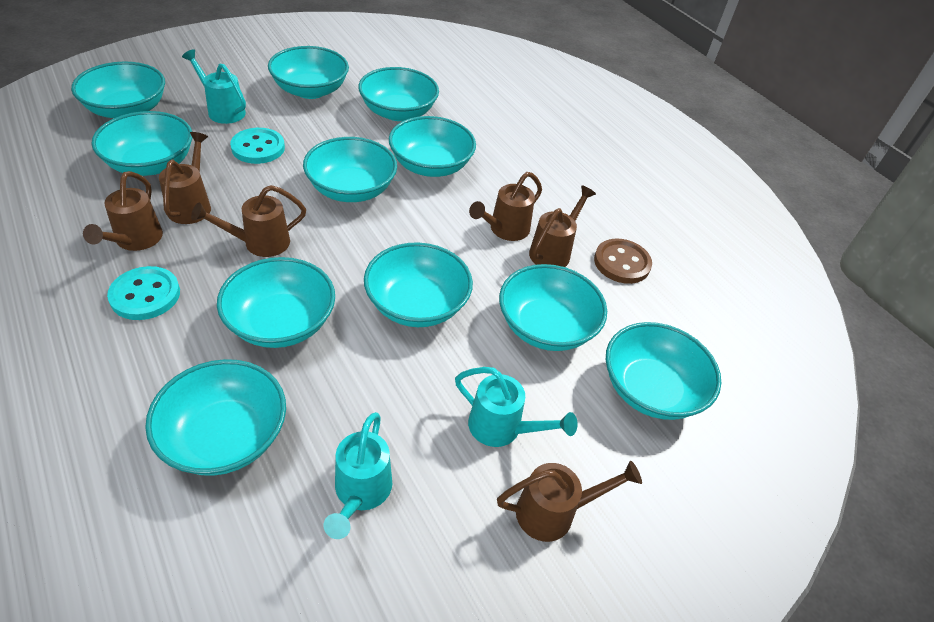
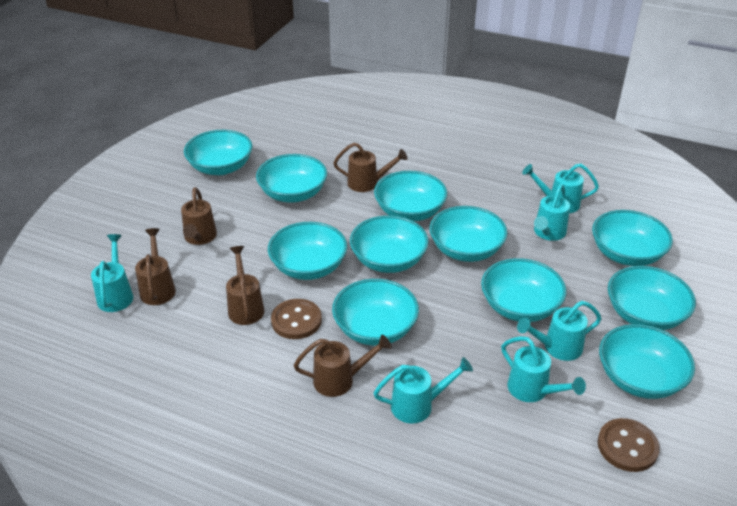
brown button: [594,239,652,284] = 1 -> [271,299,322,339] [597,418,660,472] = 2
brown watering can: [83,171,163,251] [159,132,211,224] [191,185,306,257] [469,172,542,241] [497,461,642,542] [529,185,596,267] = 6 -> [135,228,176,305] [181,187,217,245] [226,246,264,325] [294,335,391,397] [333,143,408,192] = 5
turquoise button: [107,266,180,320] [230,128,285,164] = 2 -> none = 0
turquoise watering can: [182,49,246,124] [323,412,392,539] [455,367,578,447] = 3 -> [91,234,133,312] [374,357,473,424] [501,336,586,402] [517,301,601,361] [522,164,599,213] [534,184,570,241] = 6

